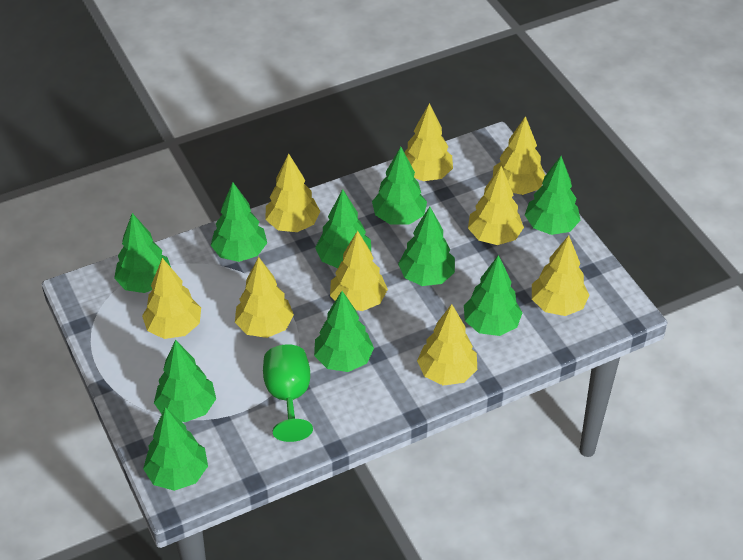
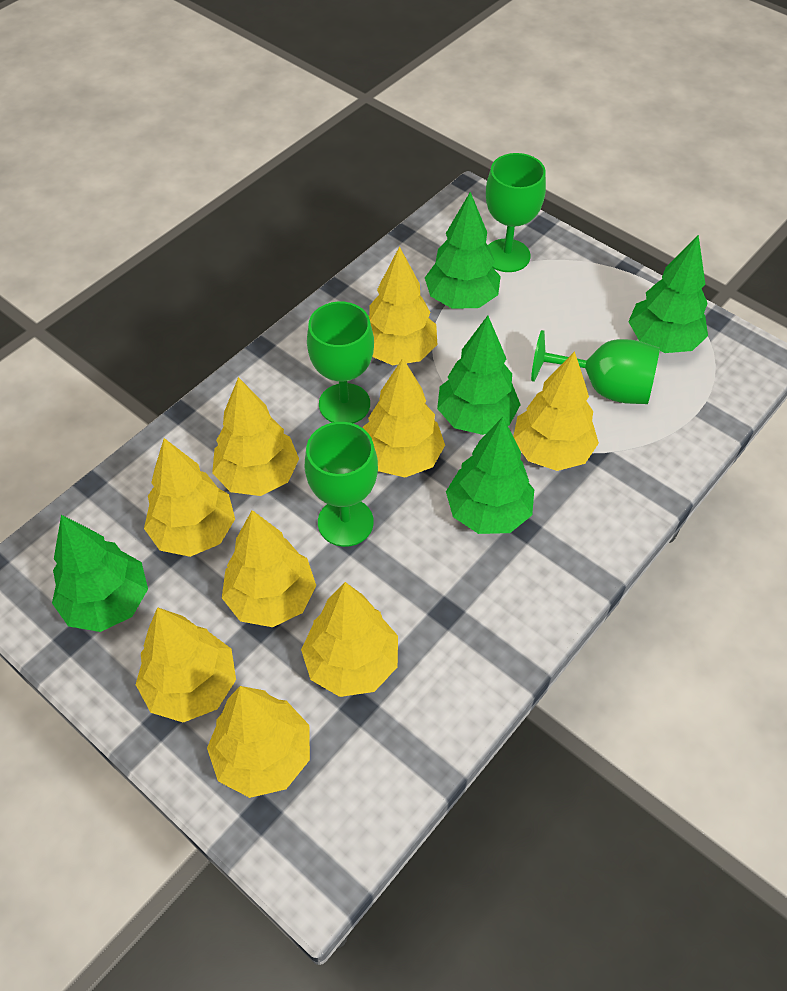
green goblet: [263,344,313,442] = 1 -> [305,422,378,547] [307,301,374,423] [486,153,546,272] [531,330,660,404] = 4
green tree: [114,213,171,293] [143,407,208,491] [154,340,216,422] [211,182,267,262] [314,291,374,372] [315,189,371,268] [372,147,427,225] [398,207,455,286] [464,255,523,336] [525,156,581,235] = 10 -> [52,515,148,632] [425,192,501,309] [437,316,521,435] [446,417,534,534] [628,235,708,353] = 5

